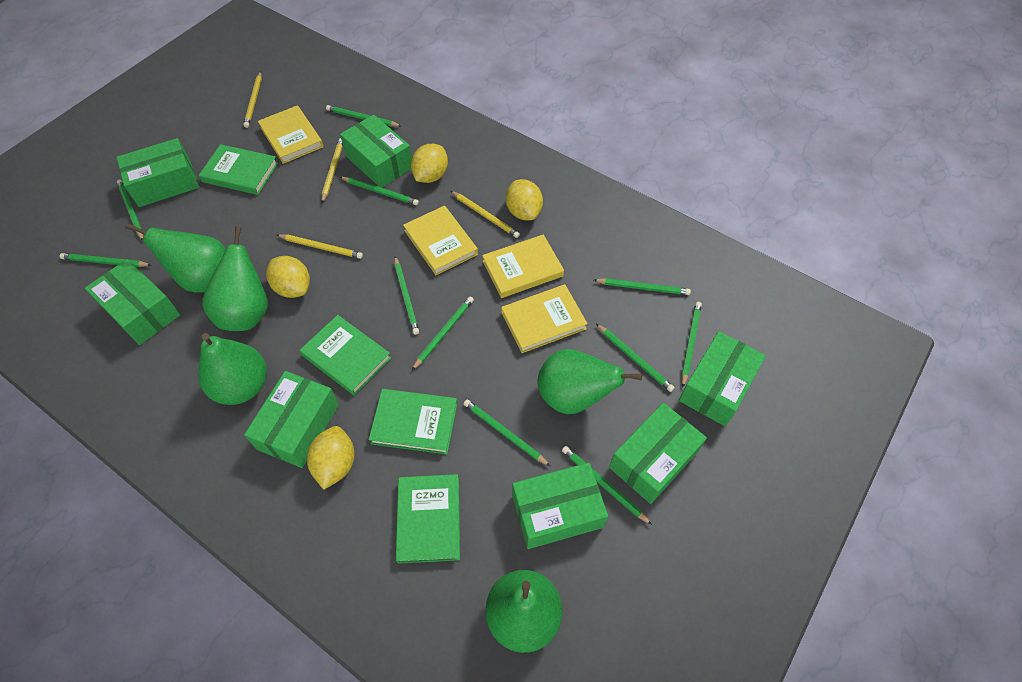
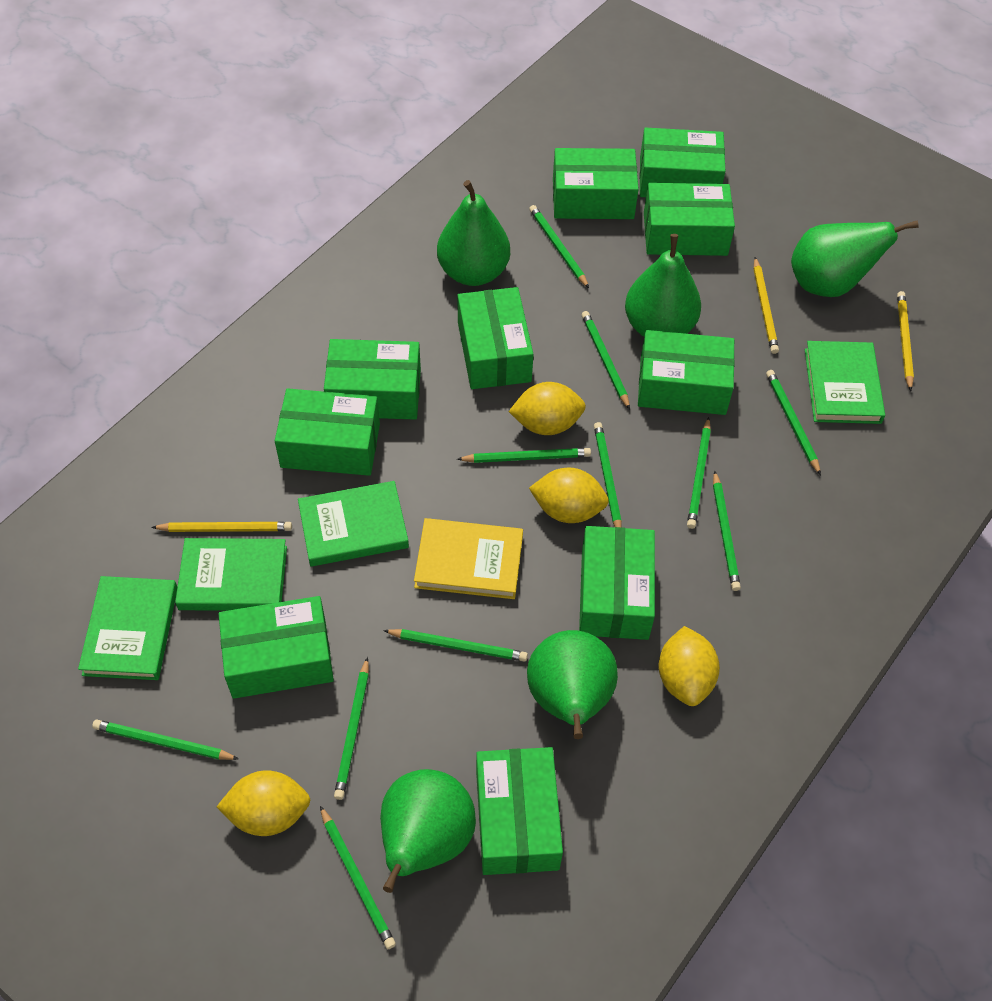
green box: [85,259,180,345] [116,138,199,207] [244,371,339,468] [340,115,412,188] [512,462,608,549] [609,403,707,504] [679,331,766,426] = 7 -> [219,596,334,699] [275,388,380,476] [324,339,421,420] [457,287,533,389] [476,747,563,875] [553,148,639,219] [579,526,655,640] [638,330,735,415] [640,128,725,197] [644,183,735,256] = 10
yellow book: [258,105,324,164] [403,206,478,275] [482,234,564,298] [501,284,588,353] = 4 -> [414,518,523,599] = 1
yellow pencil: [243,72,262,128] [277,234,363,259] [322,138,343,203] [451,191,520,238] = 4 -> [151,522,292,532] [754,257,779,354] [897,291,914,391] = 3

